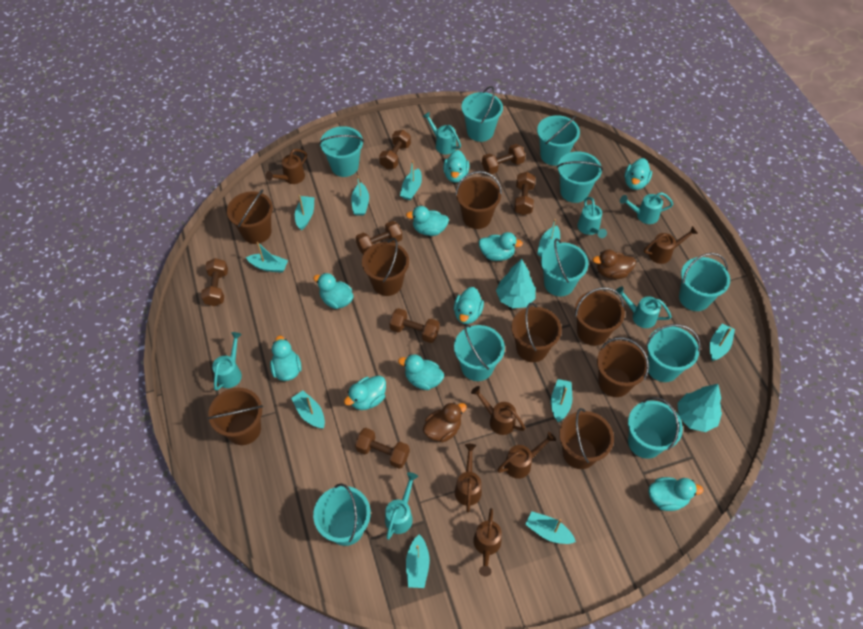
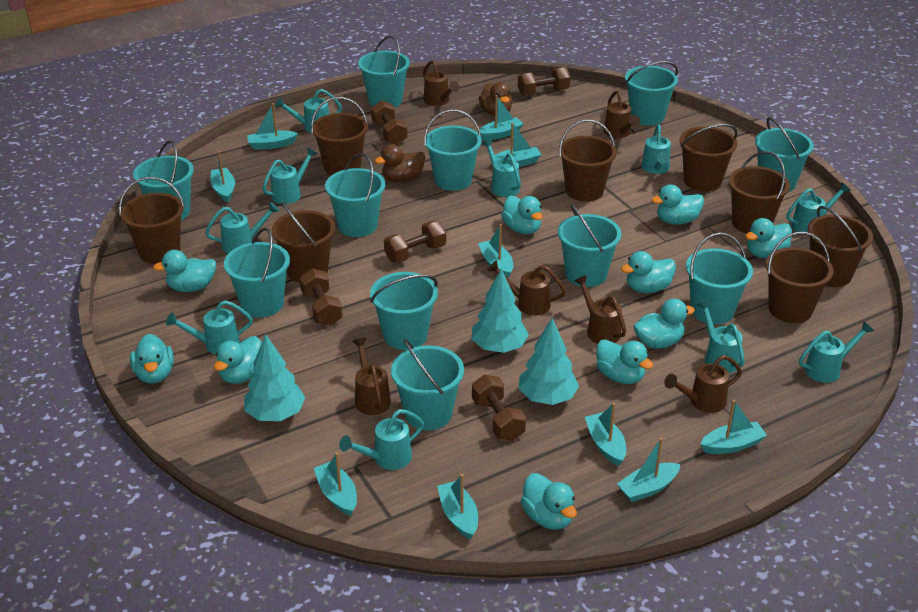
brown dumbbell: [201,258,228,306] [355,428,410,469] [356,221,402,255] [379,130,411,169] [389,308,439,343] [482,144,525,174] [514,172,536,215] = 7 -> [300,268,343,326] [371,100,408,145] [384,221,446,263] [472,374,526,441] [518,67,570,96] = 5
turquoise bucket: [313,483,371,546] [319,126,364,177] [454,324,505,381] [461,86,503,142] [537,115,580,166] [541,238,589,296] [557,151,603,203] [628,397,683,459] [646,324,701,382] [679,253,730,311] = 10 -> [133,140,194,220] [224,228,290,317] [325,153,385,237] [358,36,410,108] [370,272,438,350] [391,339,464,430] [424,110,482,191] [558,204,622,287] [625,61,678,125] [686,233,753,324] [755,117,814,192] = 11
turquoise tree: [496,259,536,308] [678,384,722,432] = 2 -> [244,334,306,421] [471,269,529,353] [519,318,579,405] = 3
turquoise watering can: [212,332,242,391] [385,472,418,540] [422,112,461,154] [577,197,607,238] [615,287,672,328] [620,192,673,224] = 6 -> [166,300,253,354] [205,202,280,253] [262,147,317,204] [275,89,342,133] [339,409,424,470] [481,139,521,197] [642,124,671,174] [697,300,745,373] [787,182,851,235] [799,321,874,383] = 10

